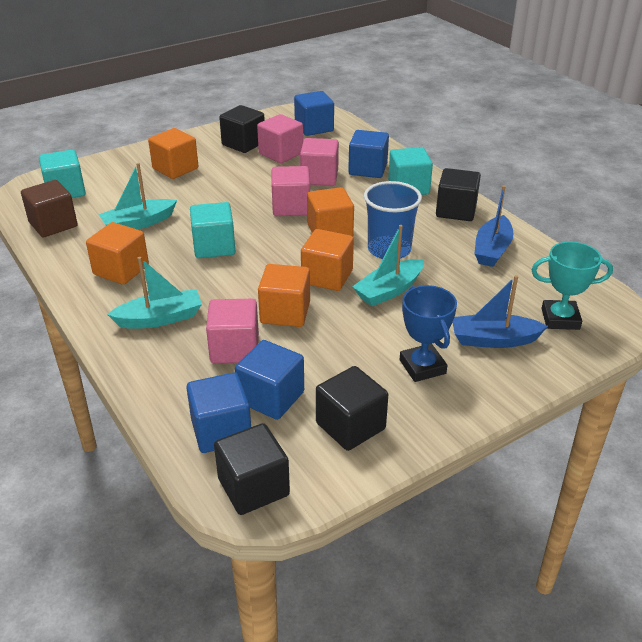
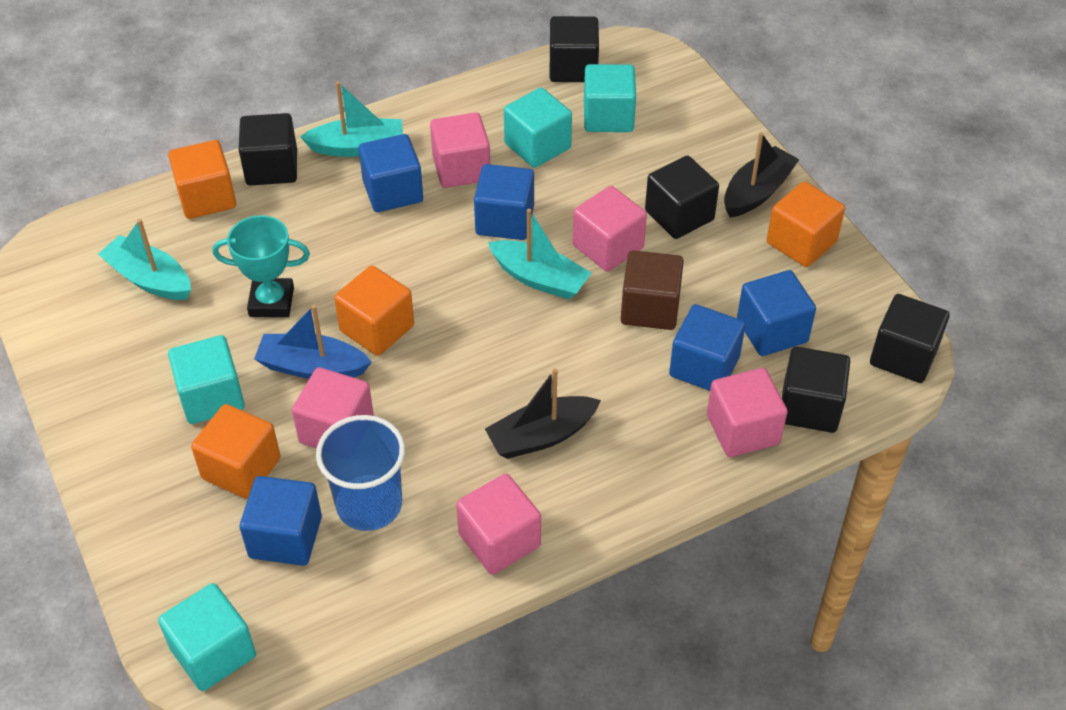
black boat: none = 0 -> [485,368,601,459] [724,132,800,217] = 2
black cube: [214,423,290,515] [219,105,265,153] [316,366,388,451] [436,168,481,221] = 4 -> [239,113,297,185] [550,16,599,82] [645,155,719,239] [782,347,850,433] [870,294,949,383] = 5
blue boat: [453,275,548,348] [474,185,513,267] = 2 -> [254,305,372,379] = 1
blue cube: [186,372,251,453] [235,340,304,420] [294,91,334,136] [348,130,389,178] = 4 -> [240,476,322,566] [359,134,423,212] [474,164,534,240] [669,304,746,391] [737,270,816,356] = 5
blue trophy: [400,285,457,382] = 1 -> none = 0
orange cube: [86,222,149,285] [148,128,198,179] [258,264,310,327] [301,229,354,291] [307,187,354,236] = 5 -> [168,140,236,219] [191,404,281,499] [334,266,414,356] [767,181,845,267] = 4
pink cube: [206,299,259,363] [257,114,303,163] [272,166,310,216] [300,138,339,186] = 4 -> [292,367,374,449] [430,112,490,188] [456,474,541,575] [573,186,647,272] [707,368,788,457] = 5
turquoise cube: [39,150,86,198] [190,202,235,258] [388,147,433,195] = 3 -> [158,583,256,691] [168,335,245,424] [504,88,572,168] [584,64,636,132] = 4

